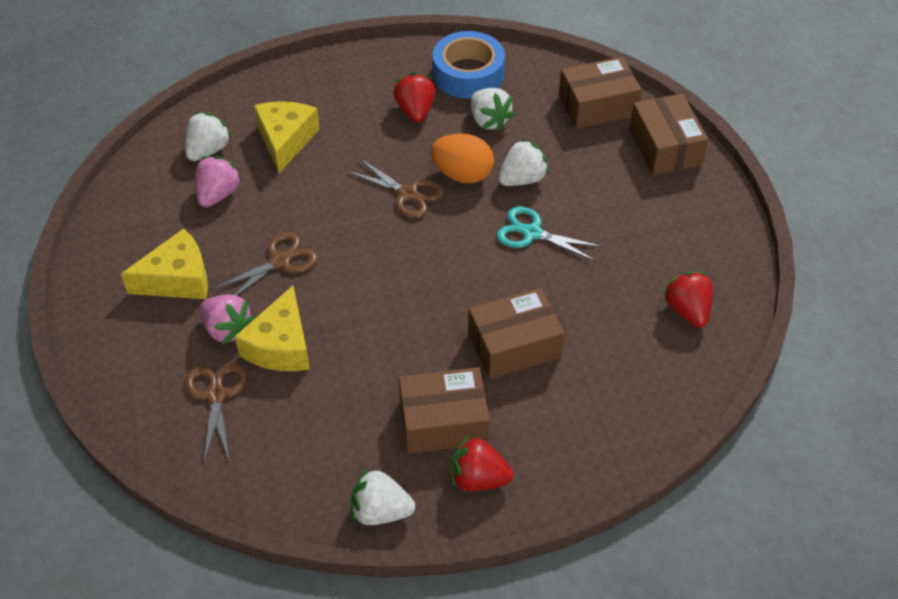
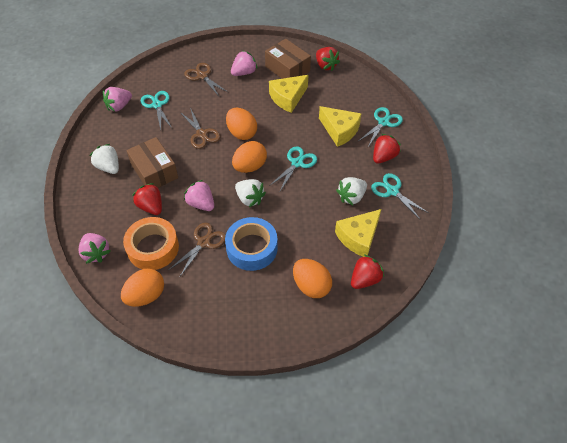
brown box: [399,367,490,453] [468,288,565,379] [559,57,642,129] [629,94,709,175] = 4 -> [126,137,178,188] [265,39,311,79] = 2
orange egg: [431,133,494,184] = 1 -> [121,268,164,307] [226,108,257,140] [232,141,267,173] [293,259,332,298] = 4
orange tape: none = 0 -> [123,217,179,270] = 1
pink strawberry: [195,156,242,207] [200,295,254,345] = 2 -> [78,233,111,264] [103,87,132,112] [184,180,214,211] [231,50,258,76] = 4
red strawberry: [393,72,436,122] [451,435,514,491] [662,271,713,328] = 3 -> [132,183,162,215] [316,47,340,71] [351,254,384,289] [373,134,401,164] = 4
turquoise scissors: [497,206,603,261] = 1 -> [141,91,172,130] [269,146,317,191] [359,107,403,147] [371,173,429,220] = 4
white strawberry: [185,112,232,161] [351,468,415,525] [471,88,514,131] [498,138,549,186] = 4 -> [90,144,119,174] [235,179,266,207] [336,177,367,205] = 3

